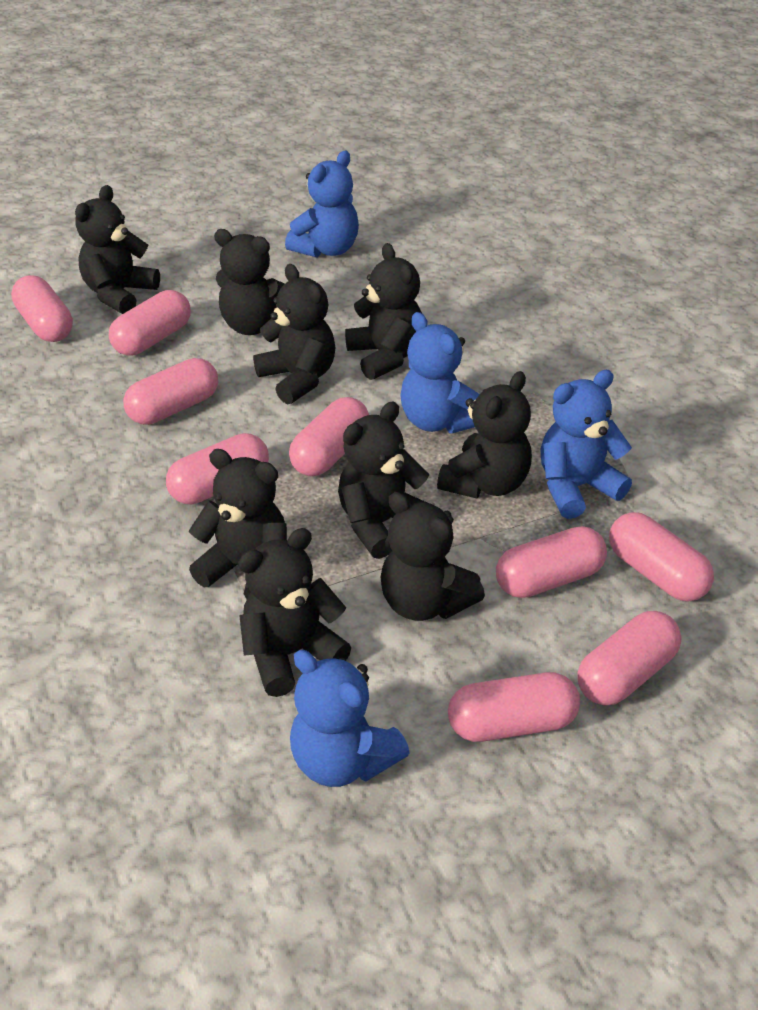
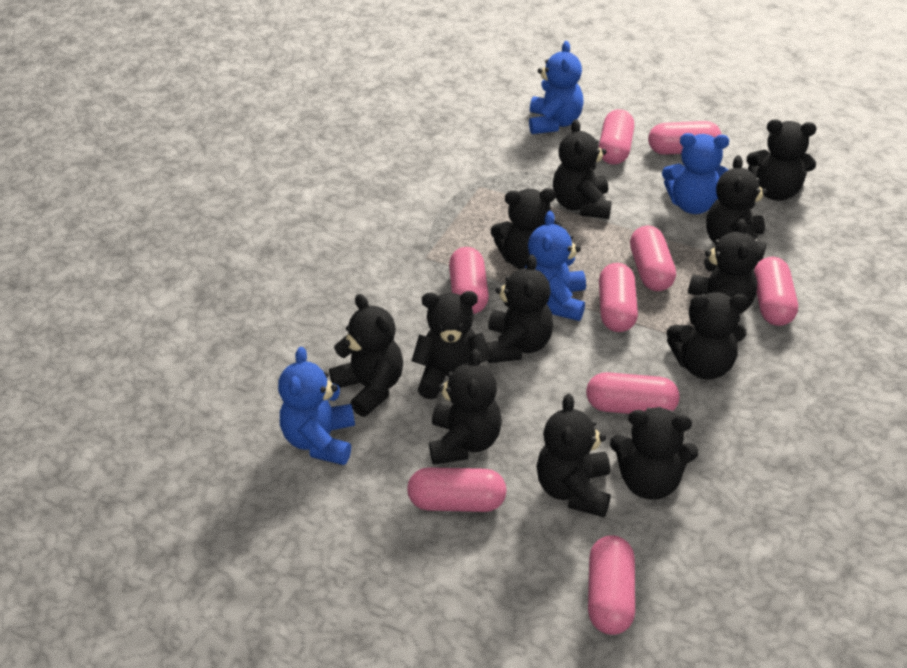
black teddy bear: [75,185,160,314] [189,449,287,599] [214,229,285,335] [238,528,351,697] [253,264,336,404] [338,402,429,559] [345,243,422,380] [380,492,485,621] [437,371,532,498] = 9 -> [329,294,403,417] [412,291,492,399] [429,349,502,465] [487,255,554,363] [491,188,562,269] [537,394,611,517] [553,119,612,219] [610,407,698,500] [667,292,748,380] [688,219,760,325] [706,155,767,261] [746,119,817,201] = 12

